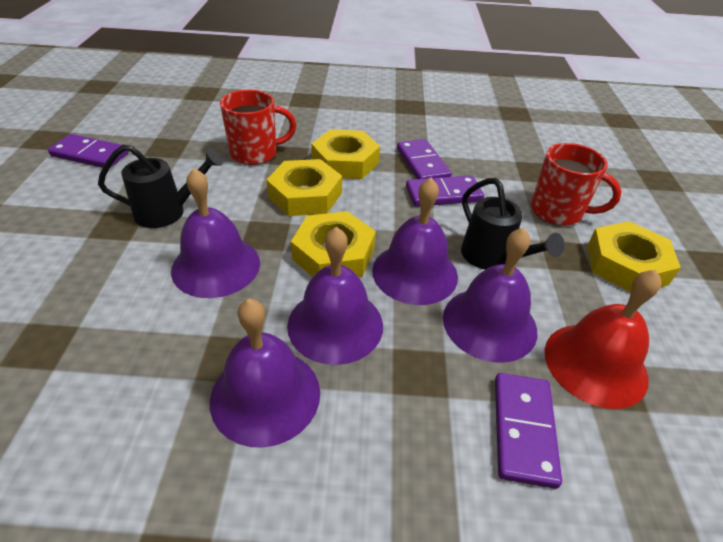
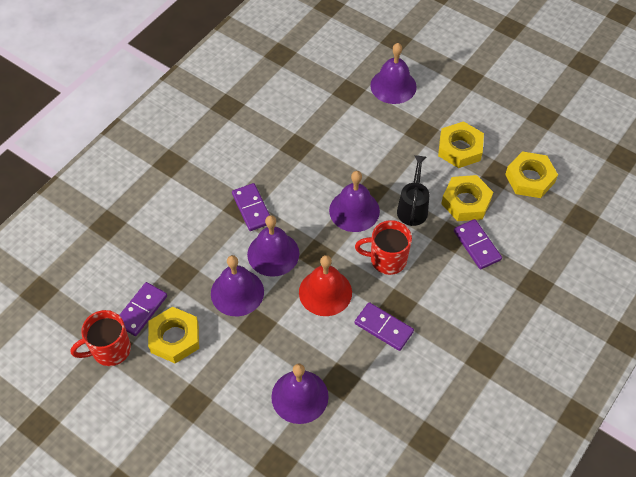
black watering can: [98,145,223,228] [461,178,565,270] = 2 -> [397,155,429,226] = 1

